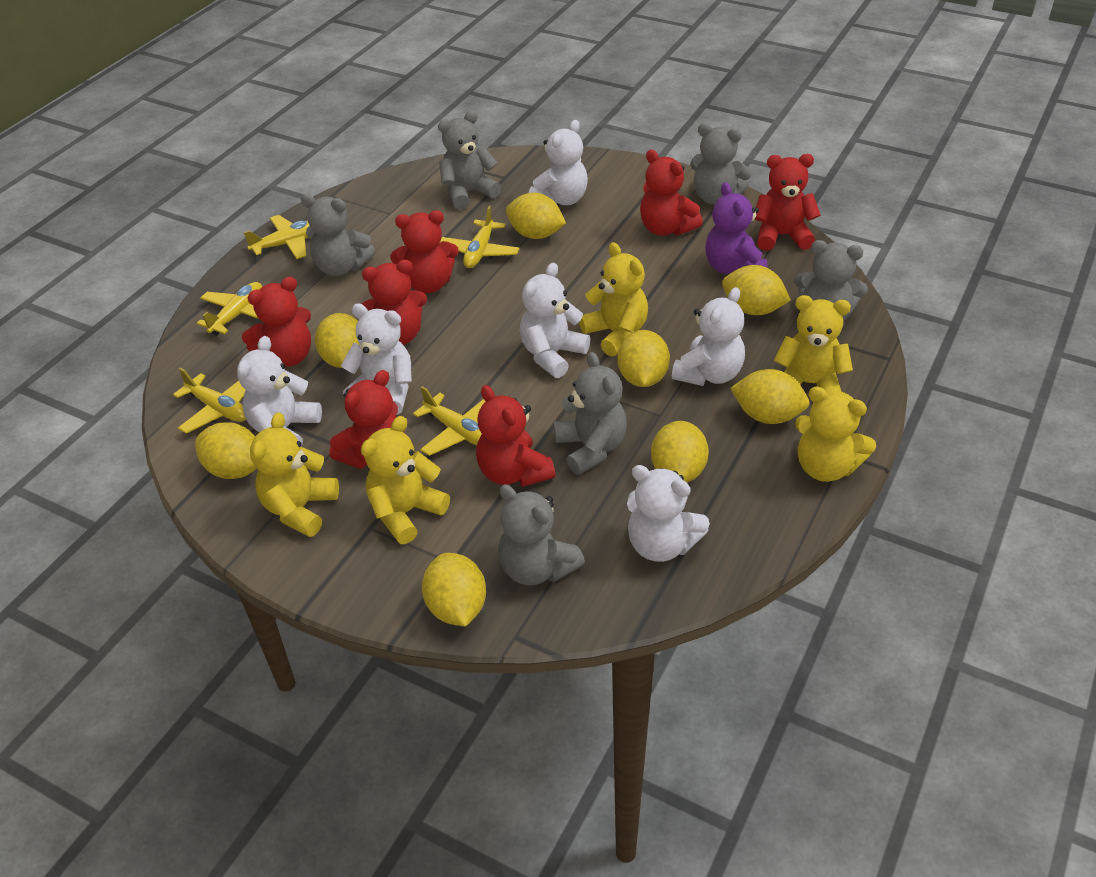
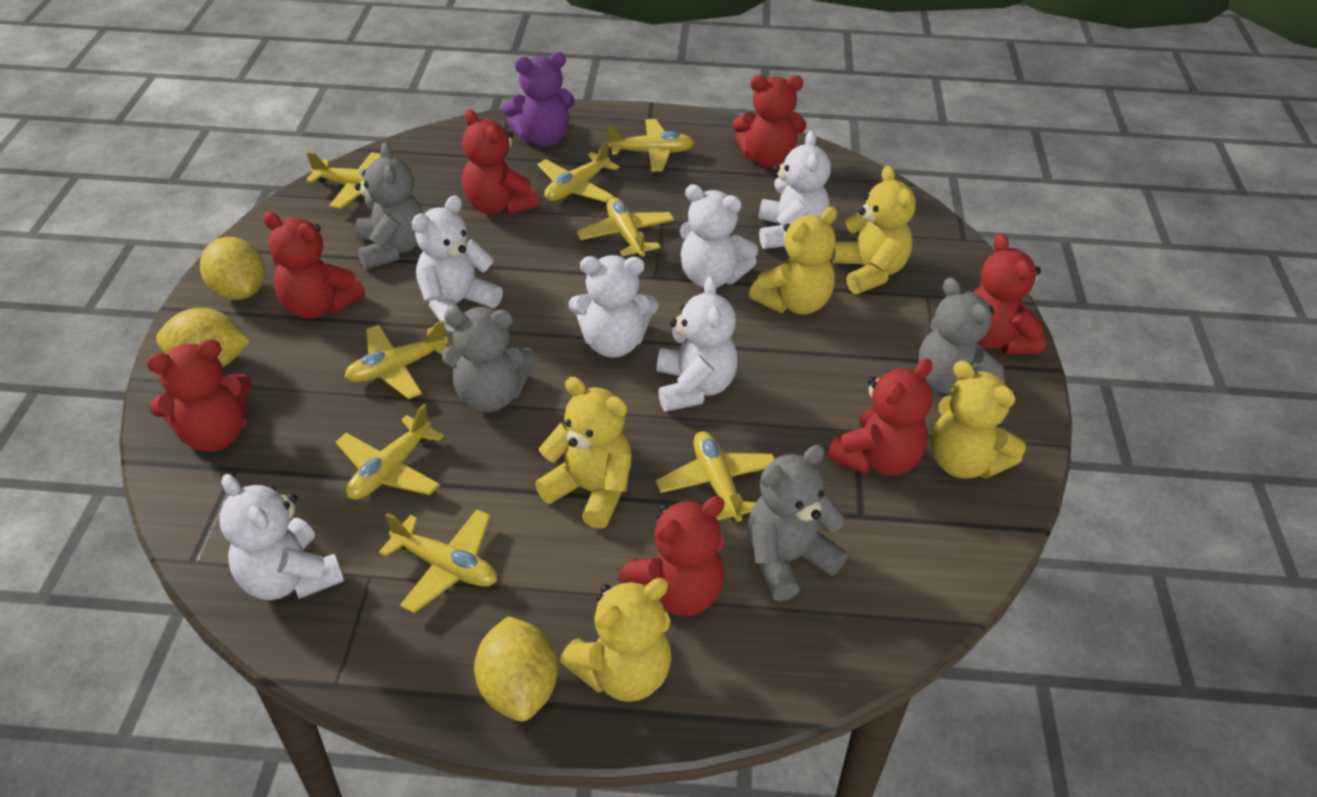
grey teddy bear: [301,194,375,276] [438,111,501,210] [498,485,585,585] [554,352,627,475] [690,123,752,205] [794,240,868,320] = 6 -> [355,142,423,269] [441,307,536,412] [748,445,848,602] [918,277,1005,394] = 4
yellow lemon: [195,422,257,479] [315,313,361,368] [422,553,486,627] [506,193,566,239] [617,330,670,387] [651,421,709,483] [722,265,791,315] [730,369,809,424] = 8 -> [156,308,250,367] [200,237,265,300] [474,616,558,721] = 3
yellow plane: [173,367,246,434] [197,282,262,336] [243,215,310,259] [413,386,485,456] [440,206,520,268] = 5 -> [306,152,382,209] [336,404,444,500] [344,320,448,399] [379,509,497,613] [538,141,619,203] [576,197,674,259] [607,119,694,172] [656,431,775,522] = 8

